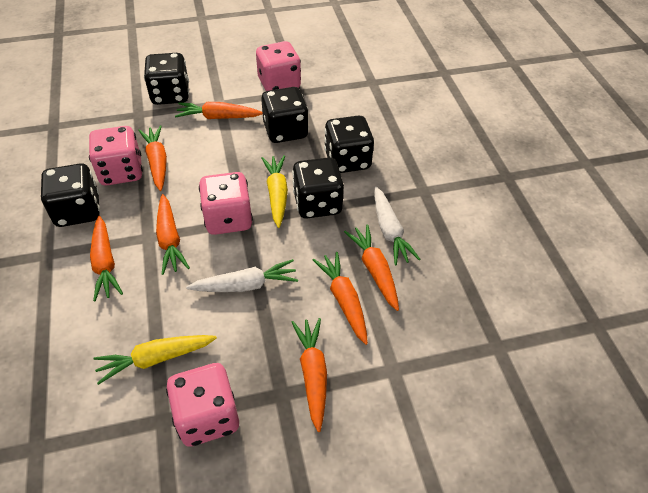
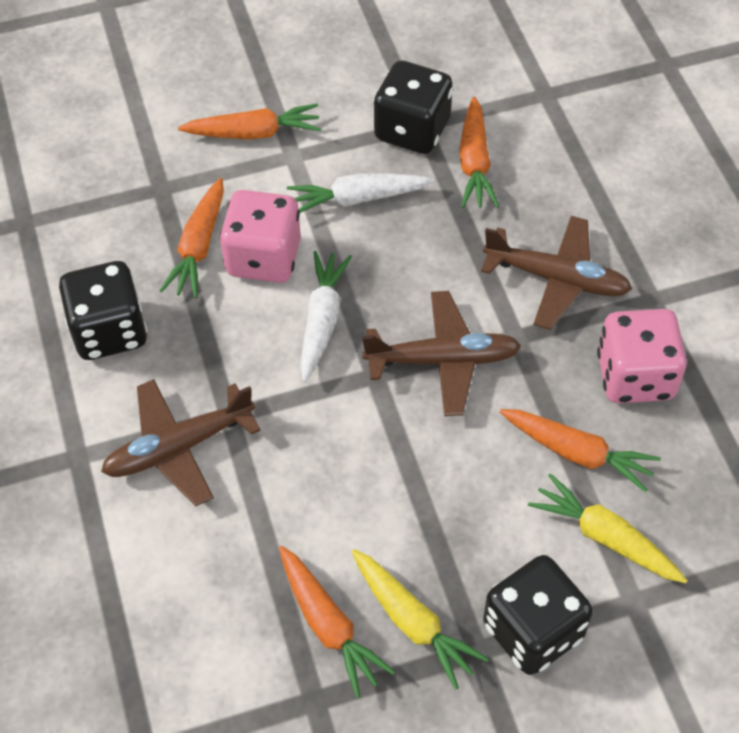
black dice: [41,163,100,227] [144,53,189,105] [261,87,309,143] [292,157,344,219] [324,115,374,173] = 5 -> [59,261,147,360] [374,60,453,154] [483,555,593,675] = 3
brown plane: none = 0 -> [101,379,261,506] [362,291,521,416] [481,216,632,330] = 3
orange carrot: [90,216,123,301] [138,125,167,191] [156,194,190,275] [175,102,263,119] [292,318,327,432] [313,252,368,345] [344,224,399,311] = 7 -> [159,178,224,298] [178,104,321,139] [279,546,395,698] [460,96,499,208] [500,409,661,492] = 5
pink dice: [89,126,143,185] [166,363,239,447] [199,172,253,235] [256,41,301,91] = 4 -> [219,190,301,283] [597,309,687,403] = 2

